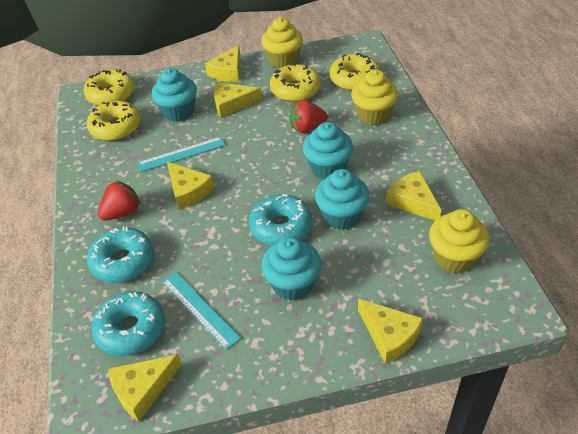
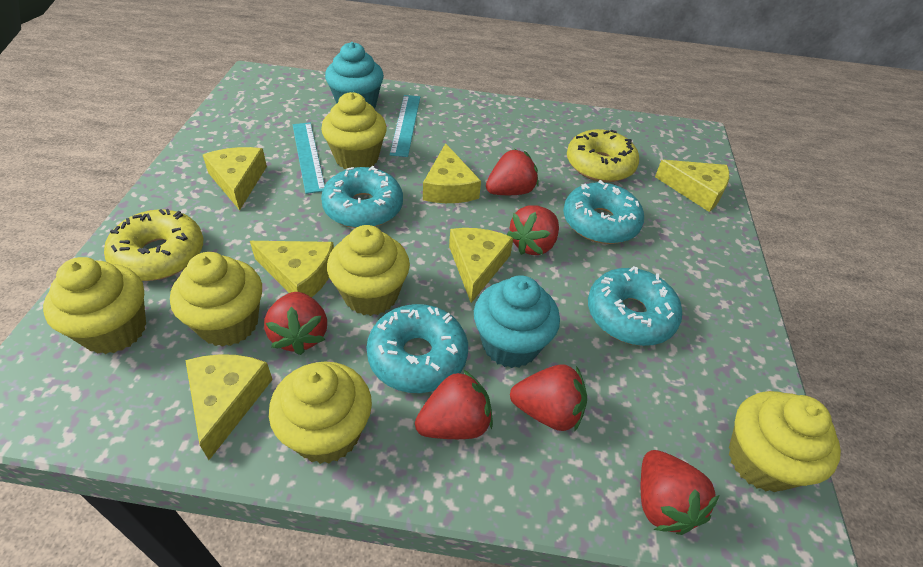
red strawberry: [98,180,141,221] [290,100,328,133] = 2 -> [264,292,327,355] [415,369,493,439] [486,149,539,195] [507,205,559,255] [510,364,587,432] [641,450,720,535] = 6
turquoise cupcake: [152,68,197,122] [261,237,321,301] [303,122,353,179] [315,169,370,230] = 4 -> [325,42,384,108] [474,275,560,368] = 2
turquoise donut: [87,226,154,283] [91,291,165,356] [249,194,312,246] = 3 -> [321,166,403,228] [366,304,468,393] [563,180,644,244] [588,266,682,346] = 4
yellow cupcake: [261,17,303,68] [351,70,398,125] [429,209,489,273] = 3 -> [43,257,146,354] [170,252,262,347] [269,361,372,464] [321,92,387,169] [327,225,410,316] [729,391,841,492] = 6
yellow donut: [84,69,135,105] [87,101,141,141] [270,63,321,102] [330,53,380,91] = 4 -> [104,209,203,281] [567,129,639,182] = 2

